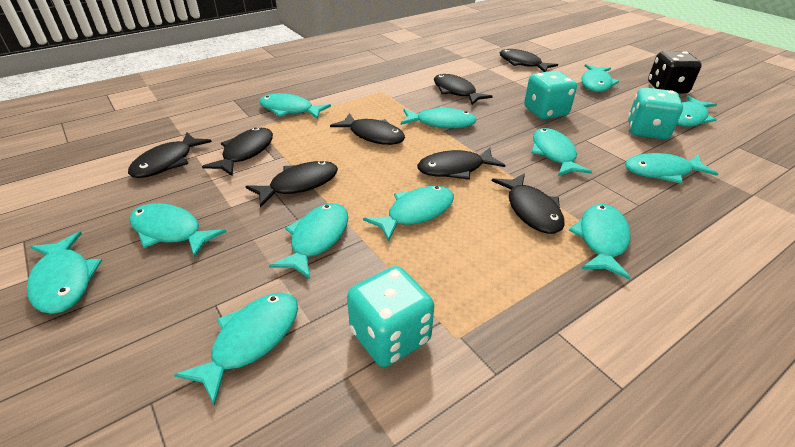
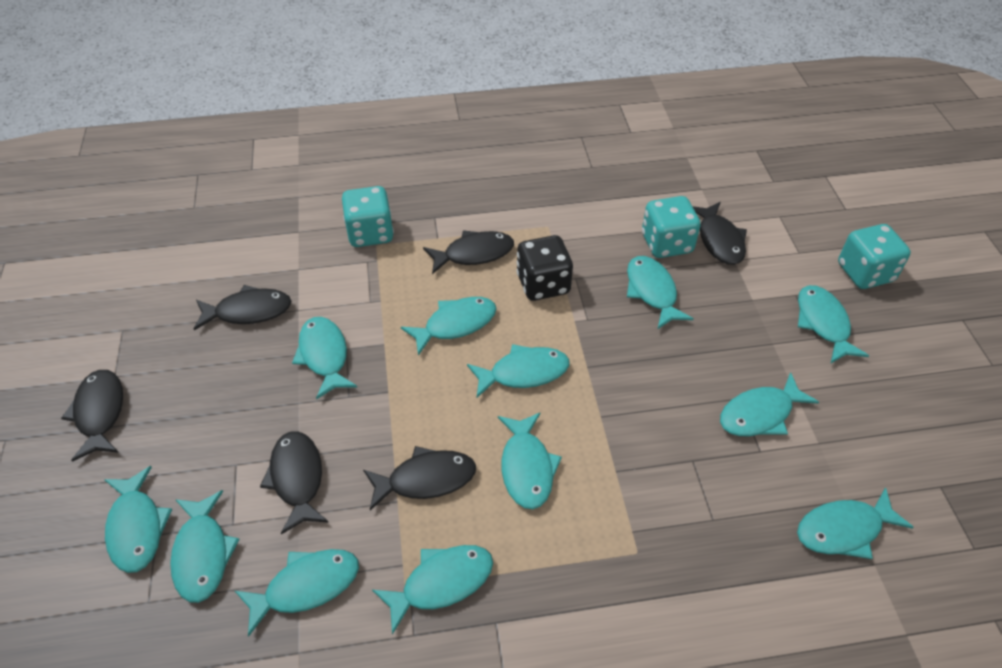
black fish: [128,132,212,178] [202,127,273,176] [245,161,338,208] [330,113,405,145] [417,148,505,180] [434,74,493,105] [492,173,565,234] [499,49,558,72] = 8 -> [61,370,123,462] [194,285,291,330] [260,431,329,534] [363,446,476,510] [423,230,514,274] [692,202,747,265] = 6

